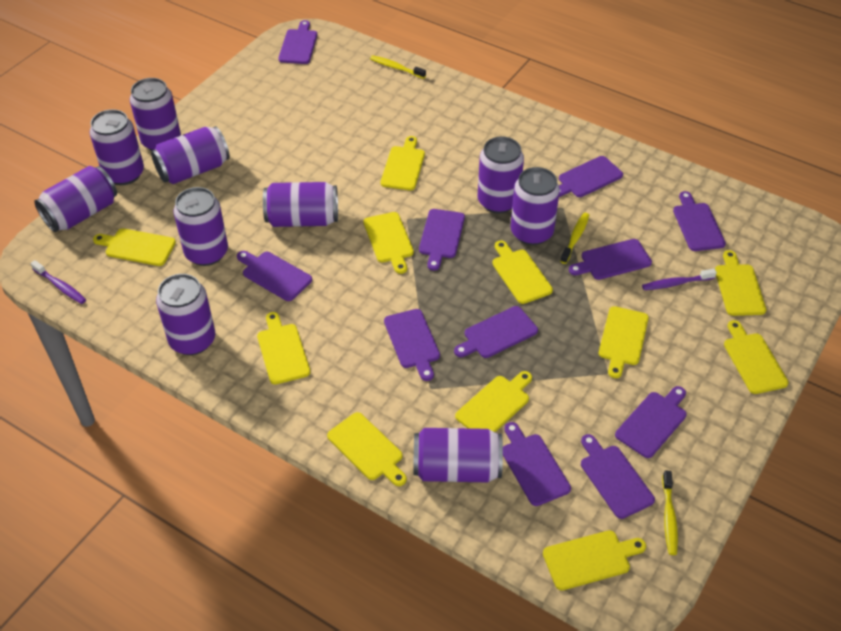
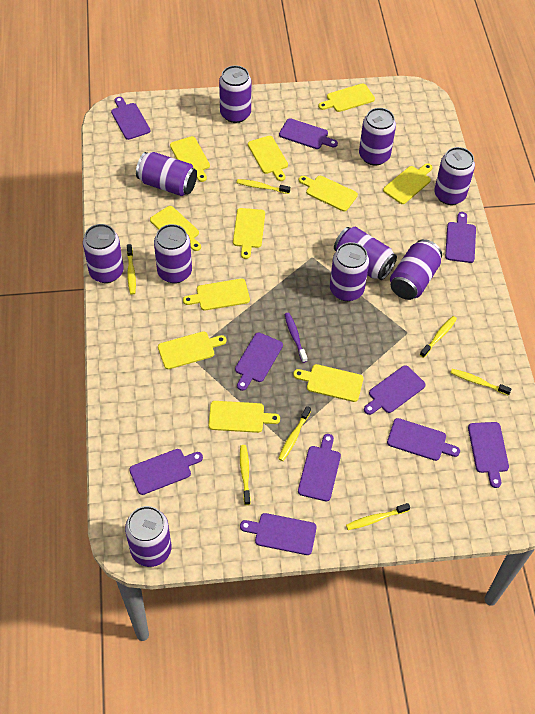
purple cutting board: [237,251,312,301] [278,20,317,64] [384,309,440,381] [419,209,465,271] [454,306,538,358] [503,422,571,506] [559,156,623,197] [569,239,652,280] [581,434,655,519] [615,386,687,458] [673,191,726,251] = 11 -> [111,97,150,140] [129,449,203,495] [235,333,283,391] [240,513,317,555] [279,118,338,149] [298,434,341,501] [364,365,426,415] [387,418,460,461] [445,212,476,263] [468,422,509,488] = 10
purple toothbrush: [30,260,86,304] [642,269,717,290] = 2 -> [284,313,307,363] = 1
yellow toothbrush: [370,55,426,79] [560,213,589,264] [662,471,678,555] = 3 -> [127,244,136,295] [237,179,290,194] [240,445,251,505] [278,406,311,461] [346,503,410,530] [420,316,457,358] [450,369,512,396] = 7

